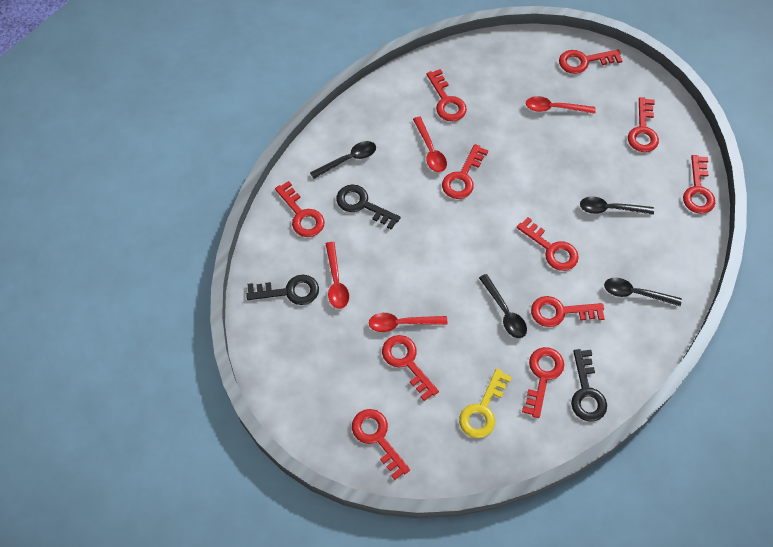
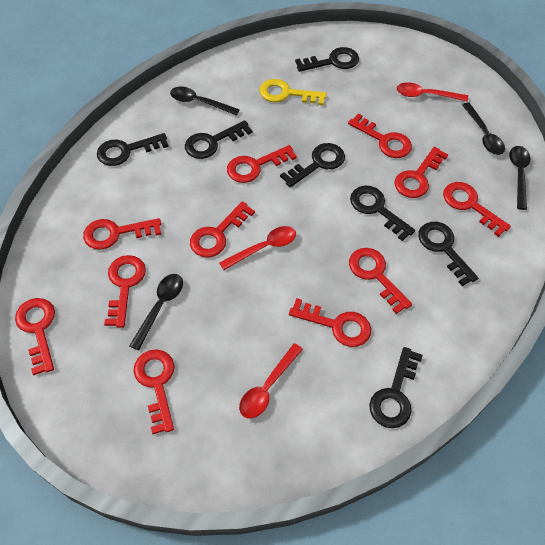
black key: [246,275,319,305] [336,185,400,230] [571,349,607,422] = 3 -> [97,133,169,166] [185,120,253,159] [280,143,345,187] [295,47,359,72] [350,186,415,241] [369,347,423,428] [418,222,478,286] = 7
red spoon: [325,242,349,309] [369,313,448,332] [413,117,447,172] [526,96,596,114] = 4 -> [219,226,296,270] [239,343,303,418] [397,82,468,102] = 3

